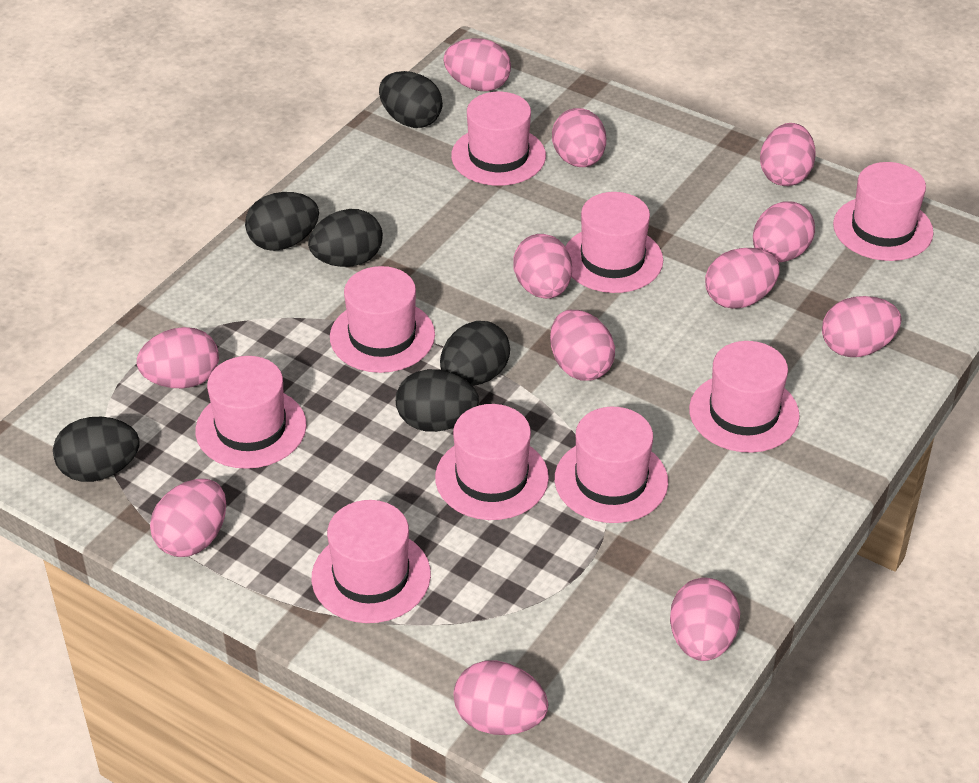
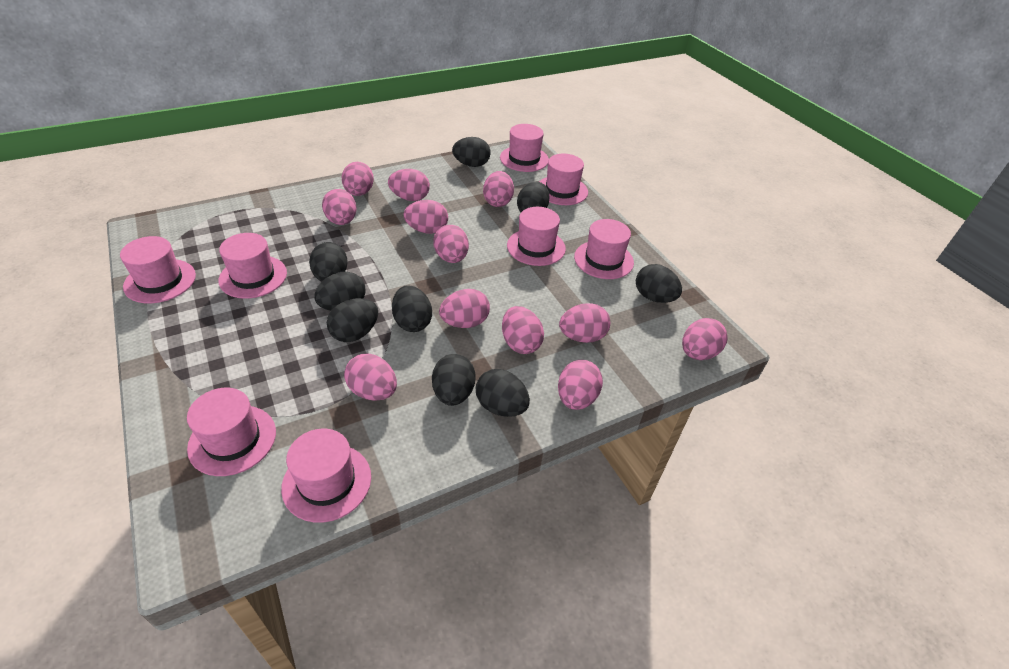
black egg: [53,417,140,482] [245,192,319,251] [308,209,383,267] [379,71,443,128] [396,369,479,432] [440,321,510,386] = 6 -> [309,242,348,282] [314,271,366,311] [327,298,378,342] [392,285,432,332] [432,354,476,406] [452,137,490,167] [476,369,530,417] [517,182,550,212] [636,264,682,303] = 9
pink hat: [195,356,307,469] [312,500,431,623] [330,266,435,373] [435,404,549,520] [451,92,546,186] [555,407,668,523] [565,192,663,293] [689,341,800,453] [833,162,934,261] = 9 -> [120,236,196,303] [187,388,276,476] [218,233,287,299] [281,429,371,523] [500,124,549,172] [507,207,566,266] [539,154,588,205] [574,219,634,279] = 8

